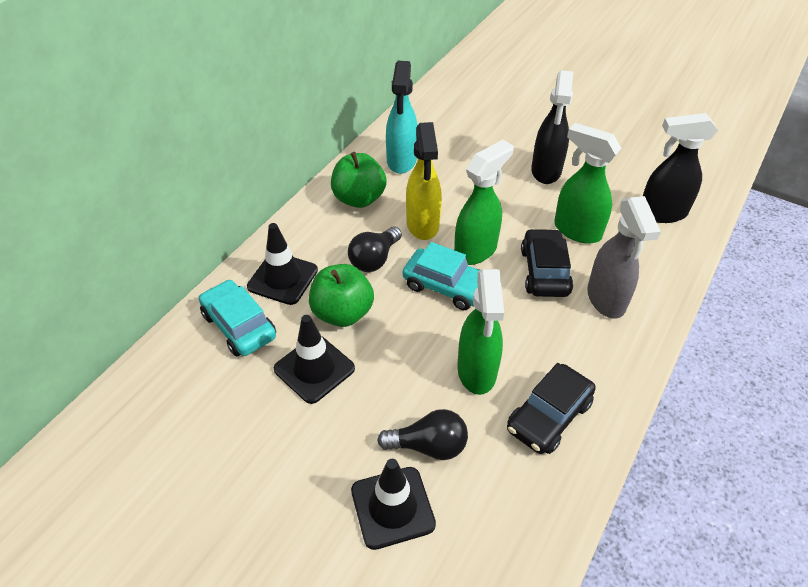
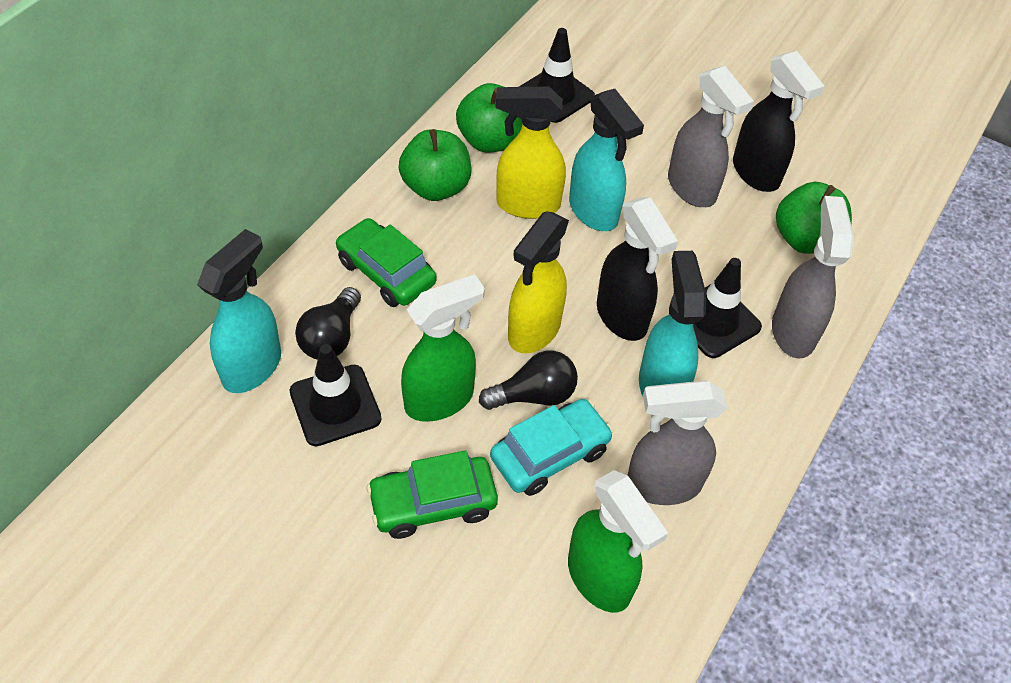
black car: [507,363,596,454] [521,228,573,297] = 2 -> none = 0
green apple: [309,264,374,327] [331,152,387,208] = 2 -> [398,129,471,201] [456,83,523,153] [776,182,852,254] = 3
green car: none = 0 -> [336,218,437,307] [367,450,498,539] = 2
green spray bottle: [454,140,514,265] [457,269,504,395] [554,123,622,244] = 3 -> [401,274,485,422] [568,470,668,613] = 2
grey spray bottle: [587,196,661,319] = 1 -> [627,380,727,505] [668,66,754,207] [772,196,854,359] = 3
turquoise car: [199,280,276,357] [402,242,480,310] = 2 -> [490,399,613,496] = 1
turquoise spray bottle: [386,61,418,174] = 1 -> [197,229,281,393] [569,89,644,231] [639,251,706,396] = 3
yellow spray bottle: [406,122,442,240] = 1 -> [495,87,566,219] [508,211,569,353] = 2

